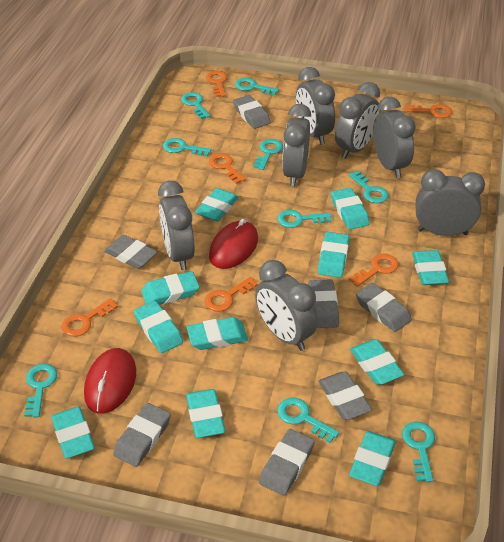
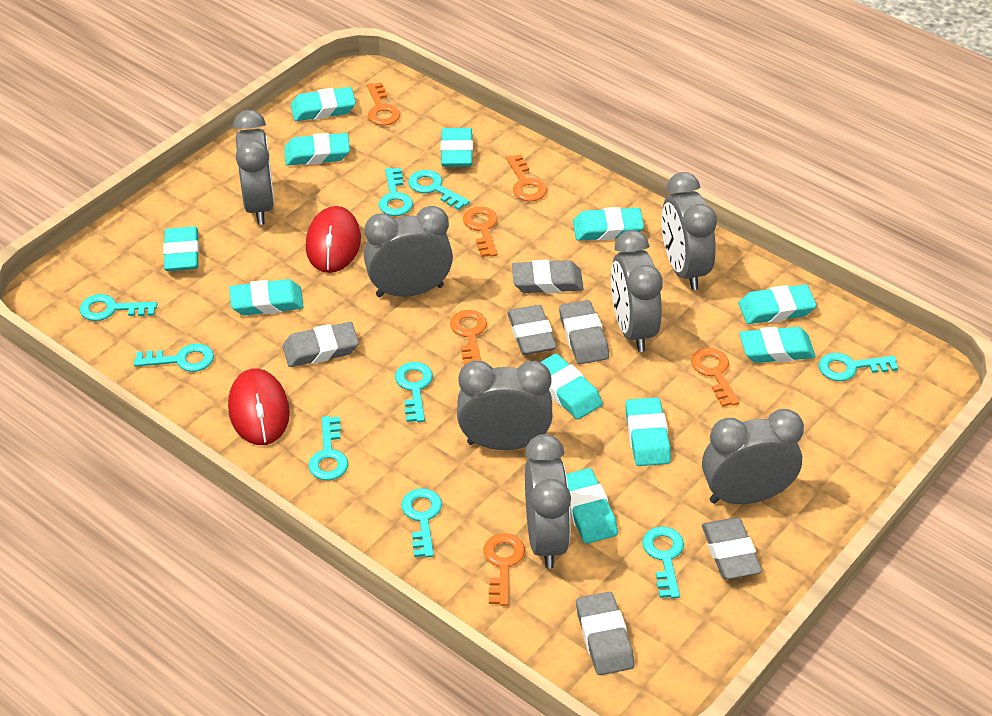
grey eraser: [104,235,158,269] [113,403,171,467] [233,95,271,129] [259,429,315,496] [308,279,339,328] [318,371,372,420] [356,283,412,332] = 7 -> [283,322,359,367] [507,305,557,355] [512,260,583,293] [559,300,609,364] [576,592,634,675] [702,518,762,579] = 6

